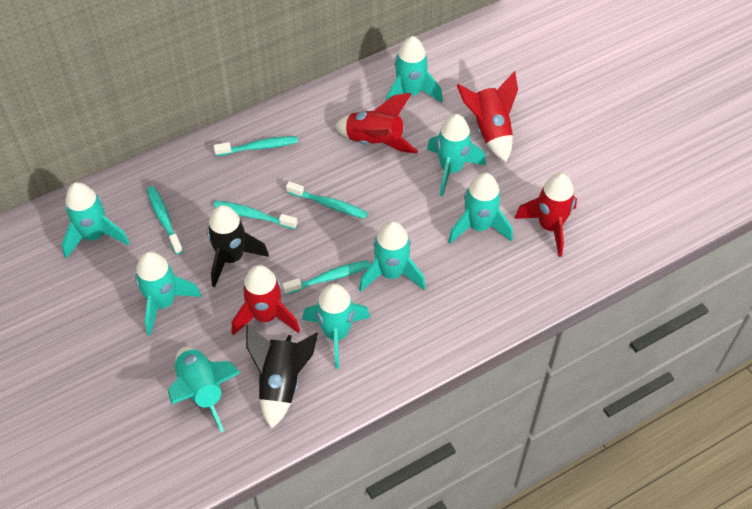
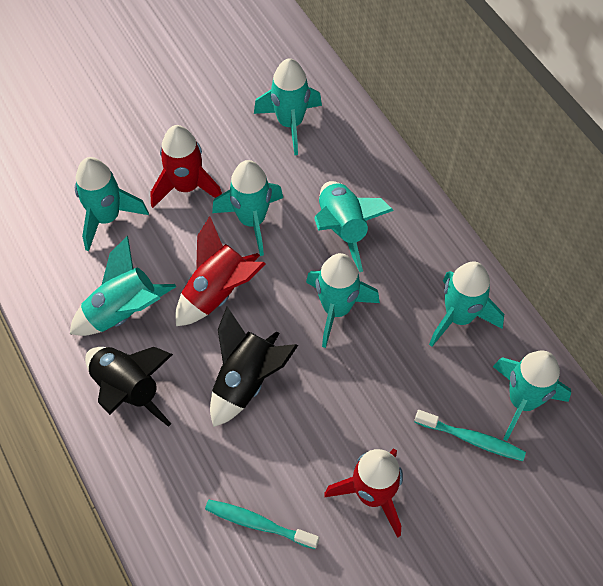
red rocket: [232,265,300,335] [334,93,418,154] [457,71,518,162] [514,173,577,257] = 4 -> [150,125,222,208] [175,216,266,326] [324,448,403,538] = 3
turquoise toothbrush: [147,186,183,255] [214,136,298,156] [214,201,298,229] [283,260,370,294] [286,181,368,219] = 5 -> [205,500,319,549] [415,410,526,461] = 2

